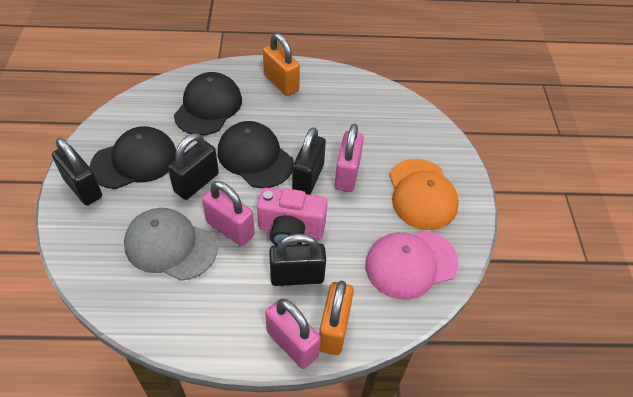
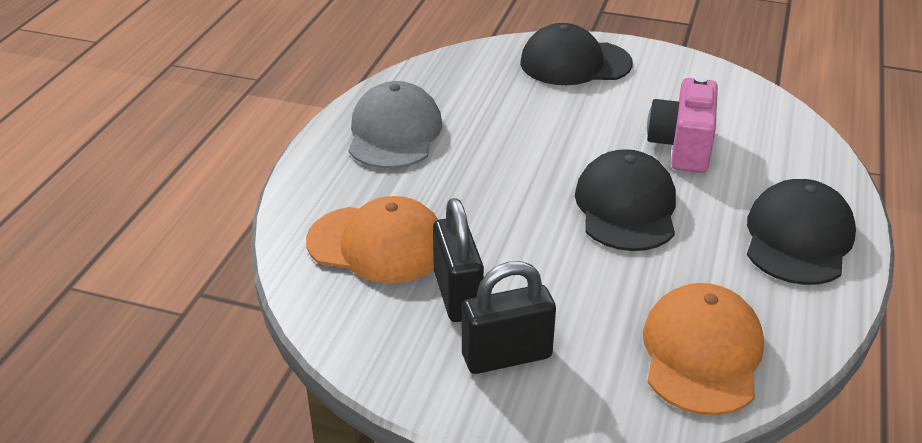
black padlock: [52,138,102,205] [168,133,219,200] [269,234,326,286] [292,127,326,195] = 4 -> [433,198,484,322] [462,261,556,374] = 2
orange cap: [389,159,459,230] = 1 -> [306,196,438,283] [643,283,764,415] = 2
orange padlock: [263,33,300,96] [319,281,354,355] = 2 -> none = 0
pink cap: [365,230,459,300] = 1 -> none = 0
pink padlock: [202,181,255,246] [265,298,321,369] [335,124,364,192] = 3 -> none = 0

